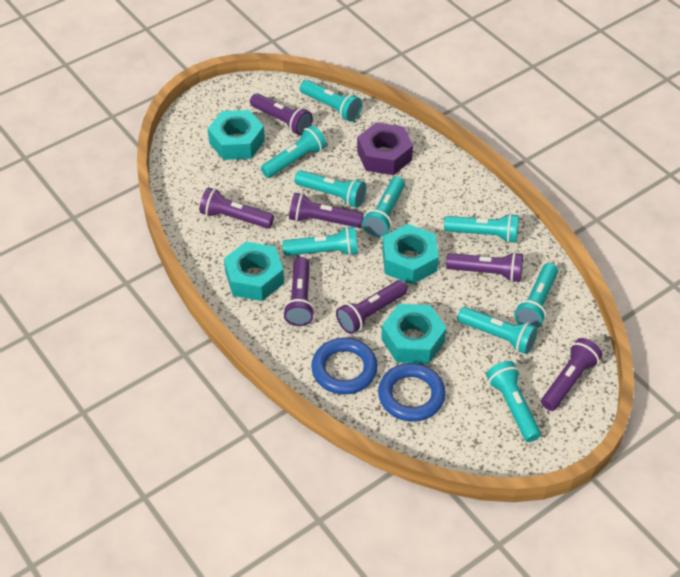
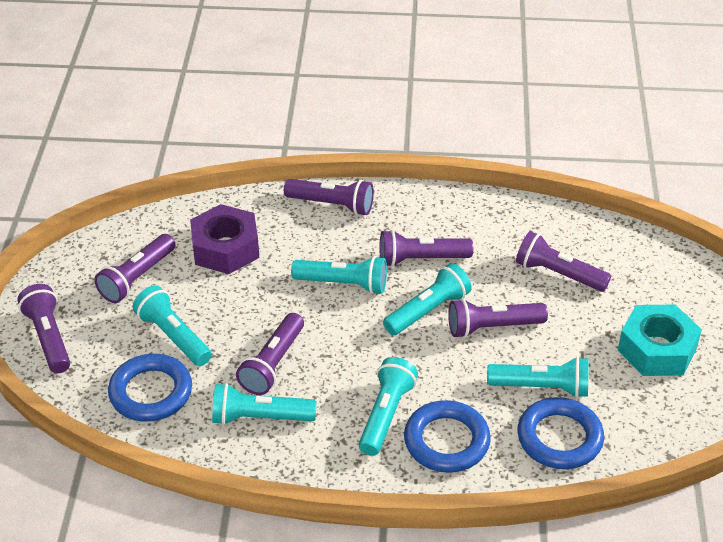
blue ring: [311,338,378,395] [378,363,446,422] = 2 -> [108,354,192,422] [404,400,491,473] [517,397,604,469] = 3
turquoise flashlight: [261,125,326,178] [283,226,358,256] [295,170,366,208] [300,80,362,122] [362,177,405,237] [444,213,519,243] [457,307,538,354] [486,361,541,442] [514,263,558,328] = 9 -> [133,285,212,366] [212,383,317,425] [291,256,387,294] [359,357,418,456] [383,263,472,335] [487,357,588,398] = 6
turquoise nut: [208,110,265,160] [224,242,284,301] [381,304,447,364] [382,224,439,284] = 4 -> [618,304,702,376] = 1

